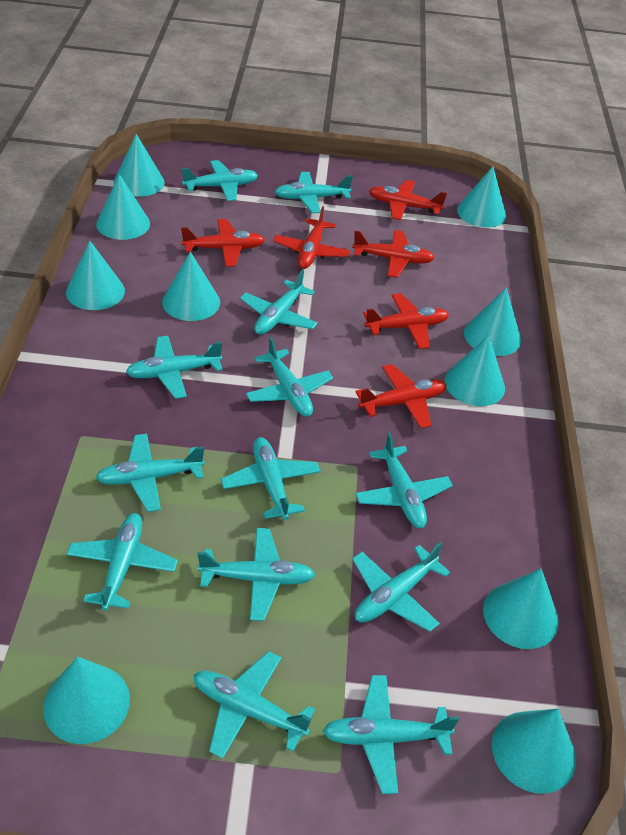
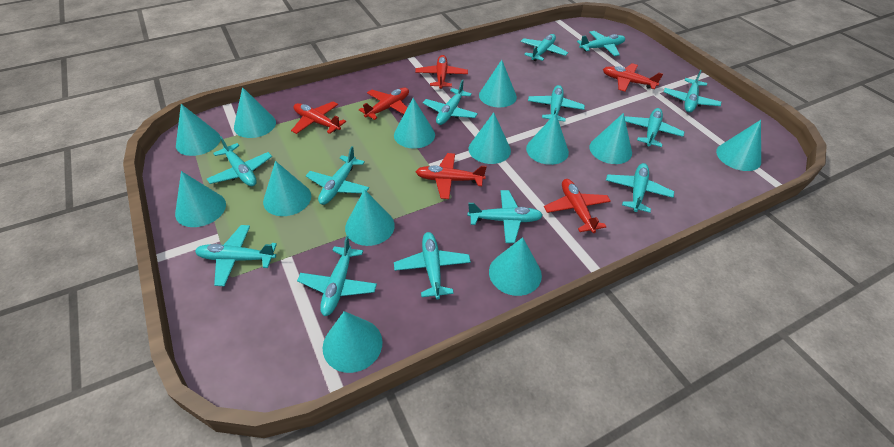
turquoise cone: [43,657,130,744] [66,241,125,310] [96,174,150,240] [114,134,165,197] [162,252,220,321] [445,335,505,406] [457,166,506,227] [464,288,521,356] [483,568,559,649] [492,709,576,794] = 10 -> [175,171,226,227] [176,104,220,156] [234,87,276,138] [263,161,311,216] [323,311,382,373] [345,189,395,246] [394,98,435,149] [469,112,511,164] [479,60,517,107] [489,237,542,296] [526,113,569,165] [589,113,632,164] [716,120,761,171] = 13

